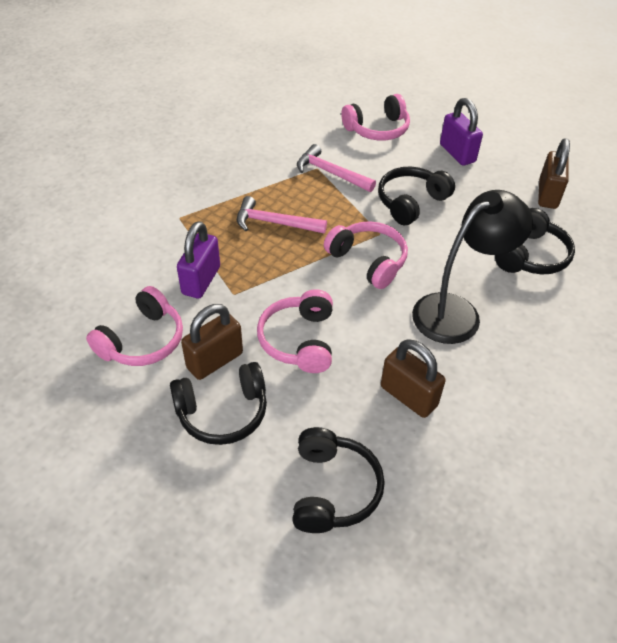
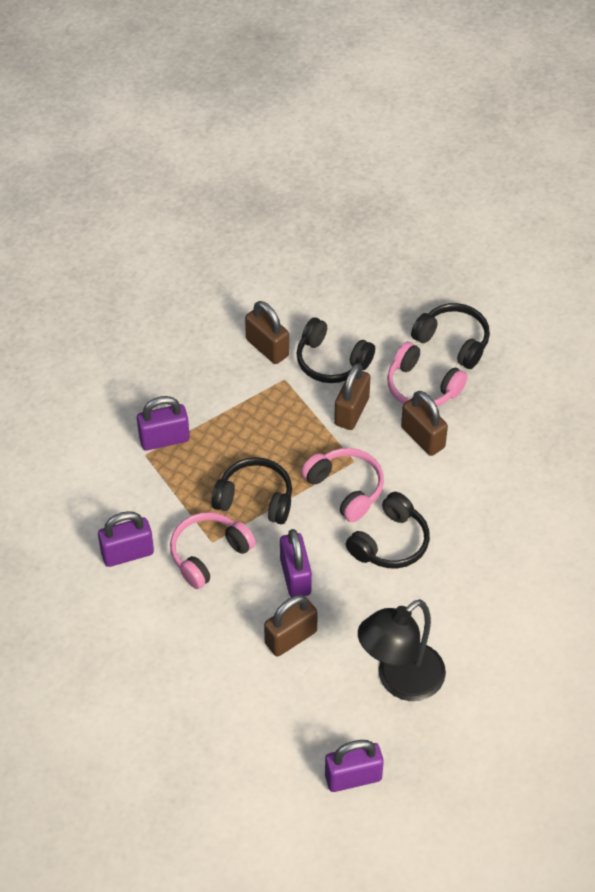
brown padlock: [181,304,243,380] [381,339,446,418] [538,138,570,209] = 3 -> [245,301,289,364] [264,595,318,657] [334,363,371,430] [401,391,448,456] = 4
pink hammer: [237,196,327,233] [297,144,376,192] = 2 -> none = 0
pink headphones: [86,286,183,366] [257,289,333,373] [324,221,408,289] [341,94,410,140] = 4 -> [170,512,256,589] [301,448,384,522] [387,342,467,407] = 3
purple padlock: [177,221,220,299] [440,98,483,165] = 2 -> [98,511,154,567] [137,396,190,451] [280,529,312,597] [325,740,384,792] = 4

